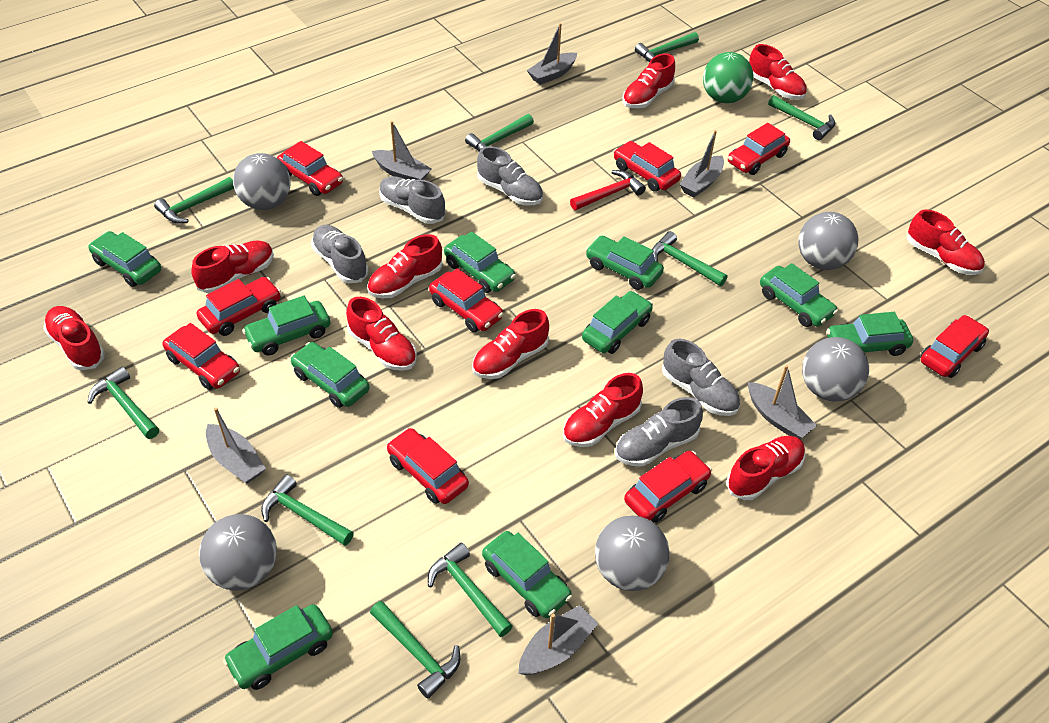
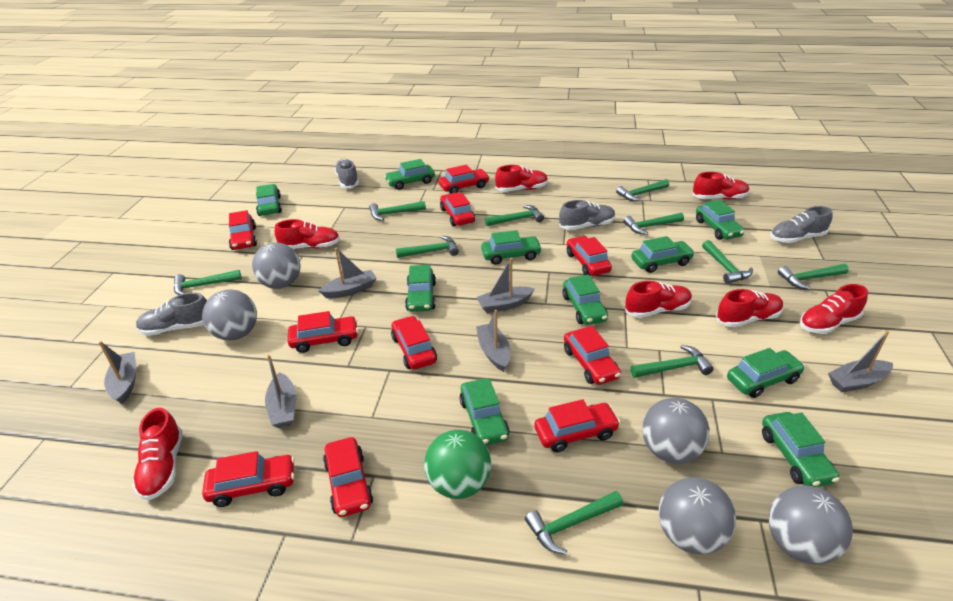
green hammer: [88,366,159,439] [154,177,234,224] [261,475,354,546] [370,601,460,698] [428,543,513,637] [465,114,534,152] [635,32,699,62] [652,231,727,286] [768,95,835,140] = 9 -> [174,270,242,295] [369,201,426,221] [396,236,459,258] [485,205,544,226] [525,491,623,555] [616,179,669,201] [623,212,684,235] [631,345,714,378] [702,240,753,284] [778,264,849,290] = 10
grey shoe: [311,225,369,283] [379,176,446,224] [477,146,543,205] [615,397,703,467] [662,339,740,416] = 5 -> [136,293,207,336] [334,159,359,188] [559,200,615,230] [770,206,832,243] = 4
red car: [163,323,240,390] [197,277,281,336] [277,141,343,196] [386,428,469,504] [429,268,504,332] [614,141,681,192] [624,451,712,523] [728,123,790,175] [920,315,989,378] = 9 -> [202,451,295,507] [229,210,257,250] [288,311,358,353] [323,437,373,517] [391,316,437,370] [439,165,490,194] [440,192,475,226] [534,399,620,452] [564,326,621,385] [567,236,612,276] = 10
red hammer: [570,170,646,210] = 1 -> none = 0
red shoe: [43,306,105,370] [191,240,274,294] [346,297,417,371] [367,234,443,299] [472,309,549,379] [563,373,643,447] [622,54,675,108] [726,436,805,500] [749,44,807,100] [907,209,985,275] = 10 -> [132,408,183,501] [274,219,340,249] [495,165,548,192] [625,281,692,318] [693,172,749,199] [716,289,784,327] [800,284,868,334] = 7

